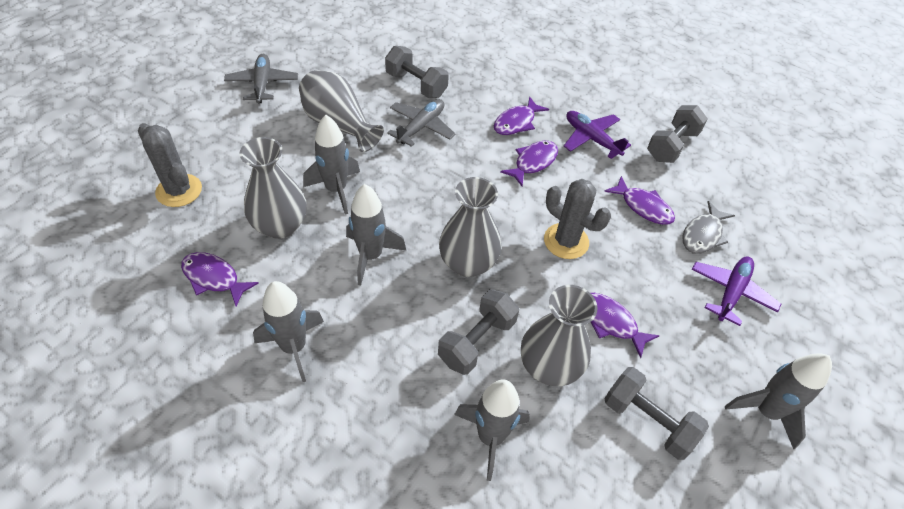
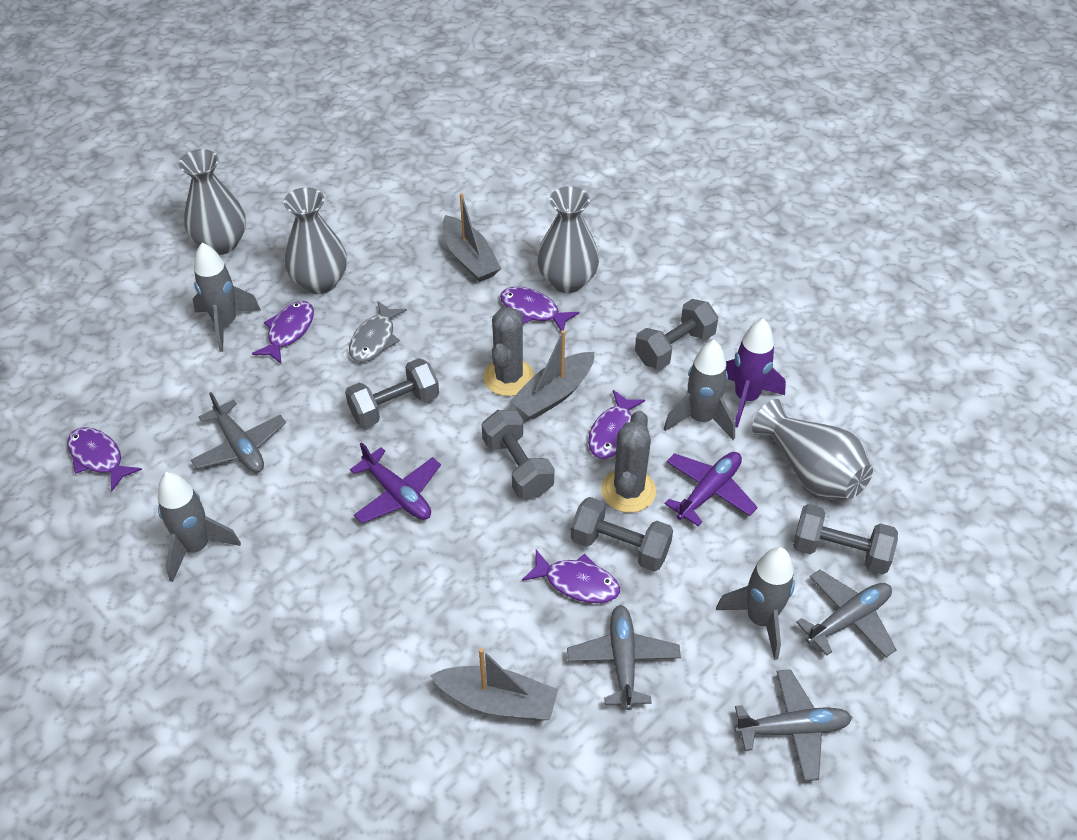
grey boat: none = 0 -> [430,648,558,721] [443,193,501,282] [510,330,595,420] = 3
grey dumbbell: [385,46,449,98] [438,289,519,375] [605,367,709,460] [647,105,708,163] = 4 -> [345,358,439,428] [482,410,554,498] [571,497,673,571] [635,299,718,370] [793,504,898,574] = 5
grey plane: [224,54,298,103] [387,99,455,147] = 2 -> [191,392,286,473] [567,605,681,710] [734,669,852,781] [796,570,896,657] = 4
grey rocket: [253,281,324,382] [303,115,360,215] [346,184,406,285] [454,379,530,481] [725,353,832,450] = 5 -> [158,472,241,582] [193,243,261,352] [664,340,735,440] [716,547,795,660] = 4
purple rocket: none = 0 -> [726,319,786,428] = 1

